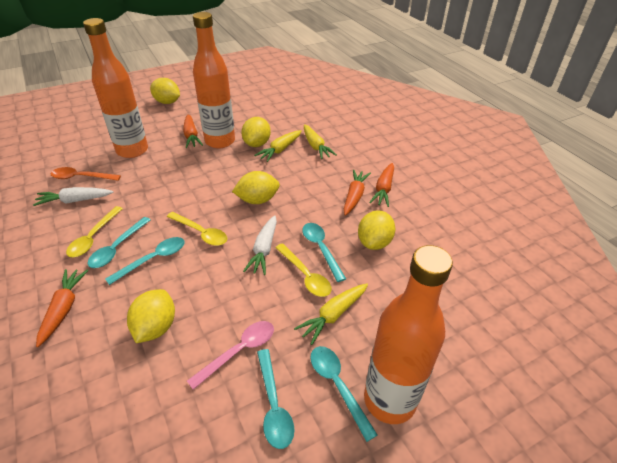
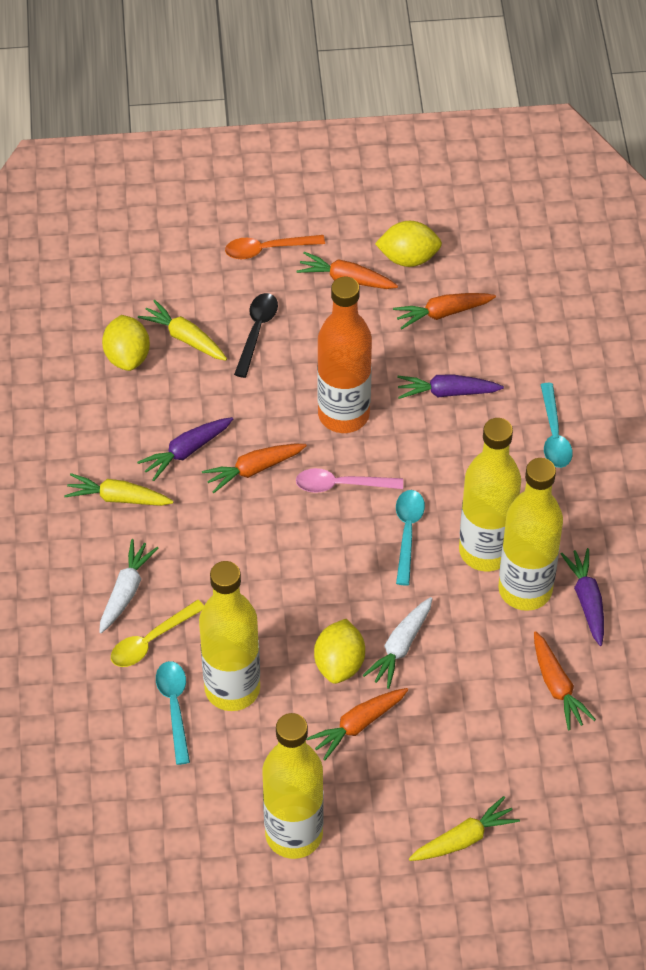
black spoon: none = 0 -> [234,293,278,378] = 1
orange bottle: [83,18,148,158] [193,12,235,149] [364,245,453,424] = 3 -> [317,277,372,433] = 1
orange carrot: [36,269,88,347] [183,114,203,148] [344,170,371,216] [369,163,394,207] = 4 -> [202,444,307,493] [296,252,398,289] [307,688,408,760] [393,293,496,330] [534,631,596,731] = 5
purple carrot: none = 0 -> [137,417,233,481] [397,374,504,399] [560,548,604,646] = 3
turquoise spoon: [87,217,150,268] [105,237,185,285] [257,349,295,449] [302,223,346,282] [310,346,378,442] = 5 -> [156,661,190,765] [396,490,425,585] [540,383,573,468] = 3
yellow bottle: none = 0 -> [199,561,260,711] [262,713,324,859] [459,418,521,571] [498,458,563,611] = 4
yellow lemon: [127,289,175,343] [150,78,180,104] [232,171,280,204] [241,117,271,147] [358,210,395,250] = 5 -> [102,315,150,371] [314,619,365,684] [375,221,442,267] = 3
yellow spoon: [66,206,123,257] [167,212,227,246] [275,243,331,297] = 3 -> [111,600,204,667] = 1

